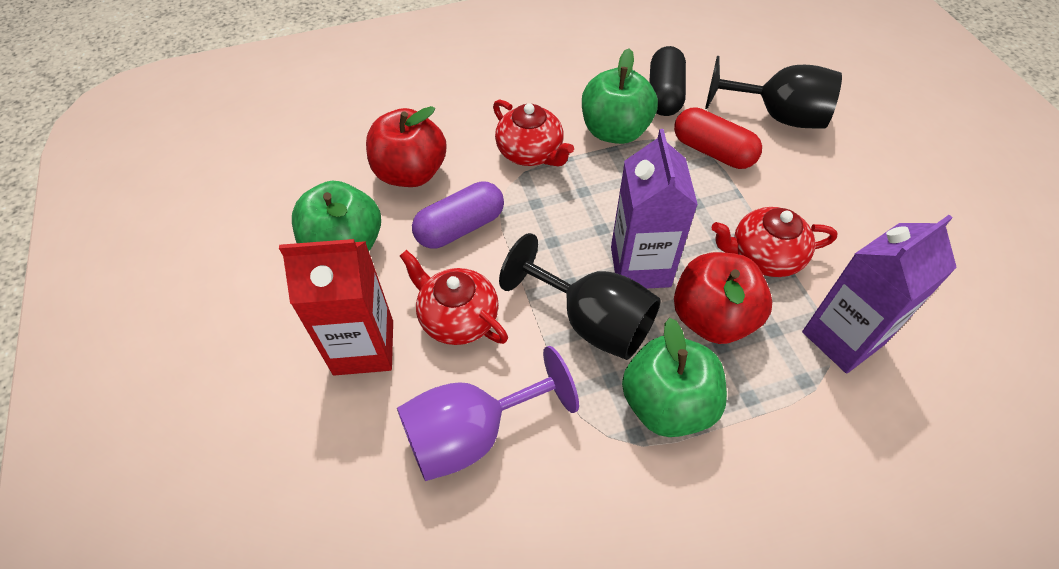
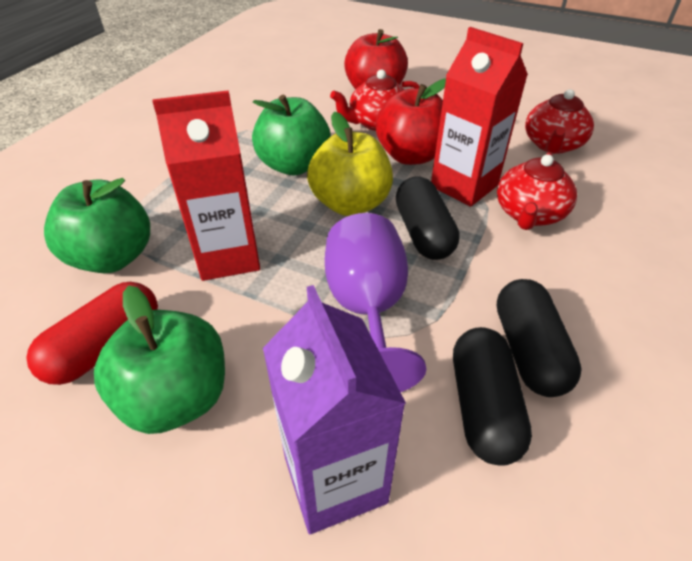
black capsule: [649,46,686,116] = 1 -> [396,176,460,260] [453,327,532,466] [497,279,582,397] = 3
black goblet: [499,233,661,360] [705,56,842,129] = 2 -> none = 0
purple capsule: [412,181,504,248] = 1 -> none = 0
purple carton: [611,129,698,289] [802,215,957,374] = 2 -> [263,285,406,534] = 1
red carton: [279,239,393,376] = 1 -> [152,90,260,281] [431,27,528,207] = 2
yellow apple: none = 0 -> [307,112,393,216] = 1

